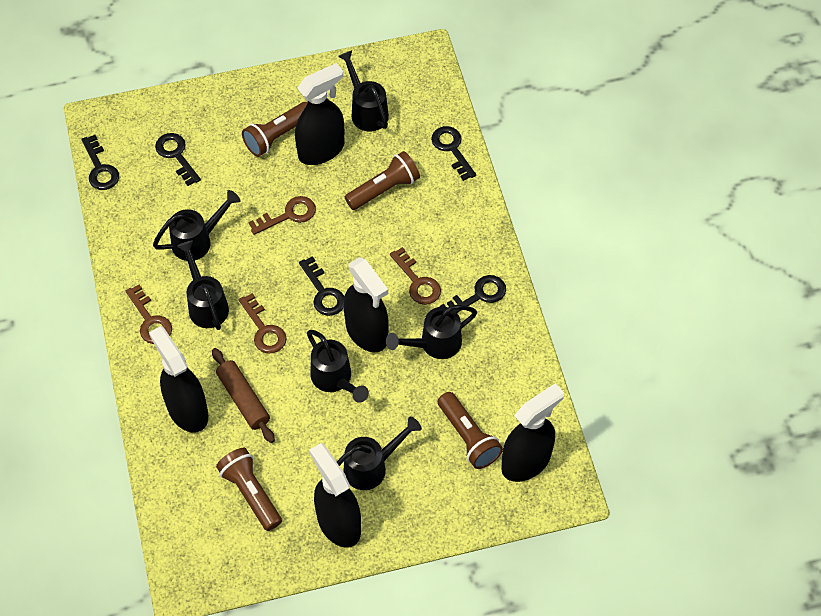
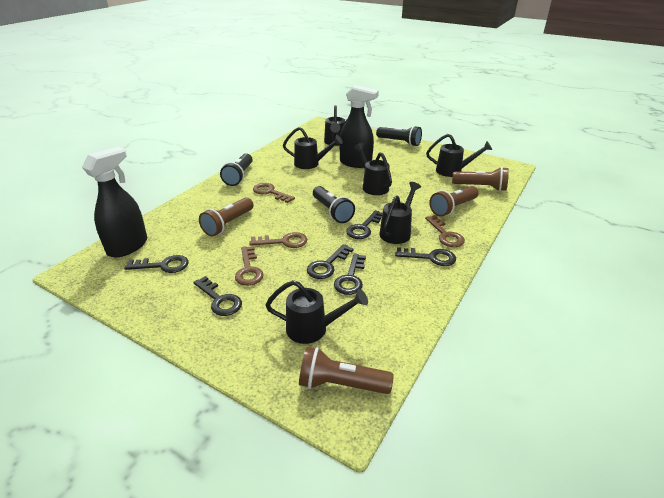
black flashlight: none = 0 -> [220,153,253,186] [313,186,355,223] [376,126,422,146] = 3
black key: [81,135,119,190] [155,133,201,186] [299,256,344,316] [431,126,476,181] [439,275,506,313] = 5 -> [124,255,189,273] [193,276,242,316] [307,244,353,279] [334,254,366,295] [346,210,382,239] [395,247,456,266] = 6
black spray bottle: [149,326,209,433] [295,63,344,165] [309,443,361,548] [344,257,389,353] [501,383,564,482] = 5 -> [82,147,147,258] [339,85,379,168] = 2
brown rolling pin: [212,348,275,443] = 1 -> none = 0

